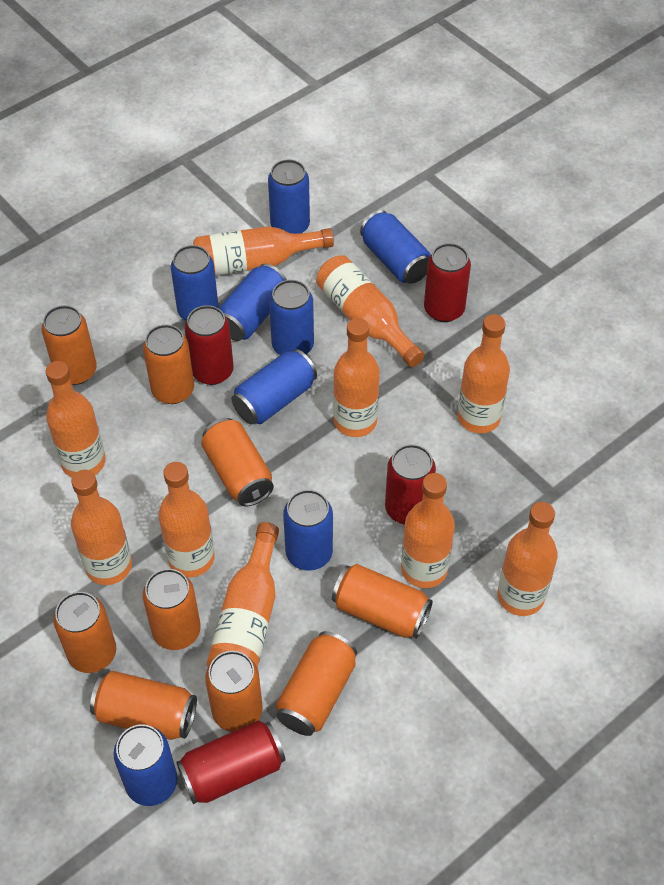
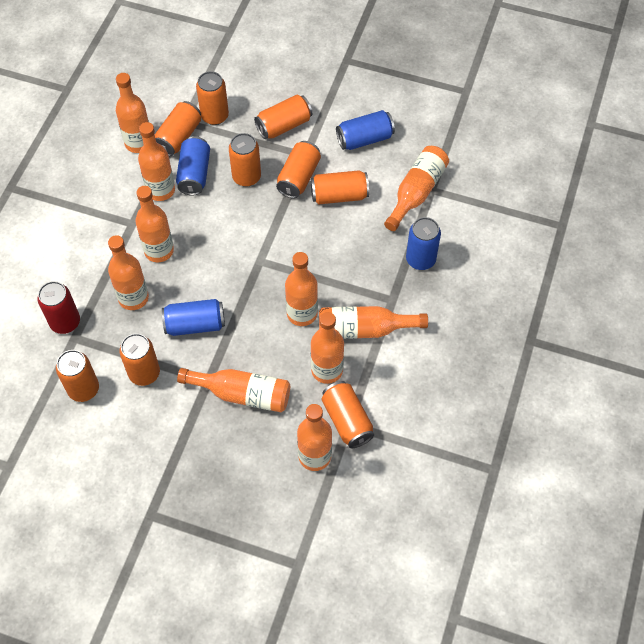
blue can: [114,724,177,806] [171,245,219,321] [219,264,287,341] [232,349,317,425] [268,159,310,234] [269,280,314,355] [283,490,333,571] [360,210,431,284] = 8 -> [162,299,225,336] [176,136,210,196] [336,110,395,150] [406,217,441,270] = 4
red can: [176,720,285,804] [184,305,234,385] [385,444,436,525] [424,243,471,322] = 4 -> [37,281,80,334] = 1

